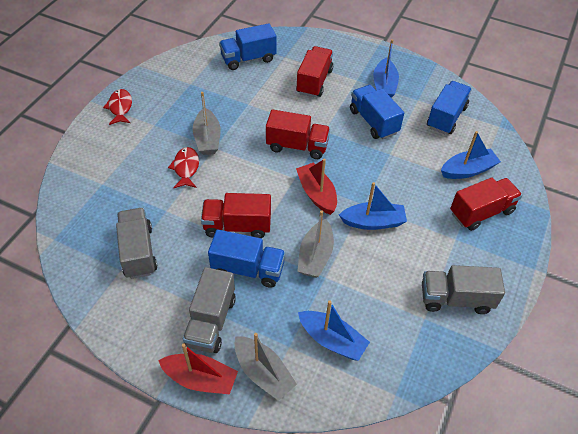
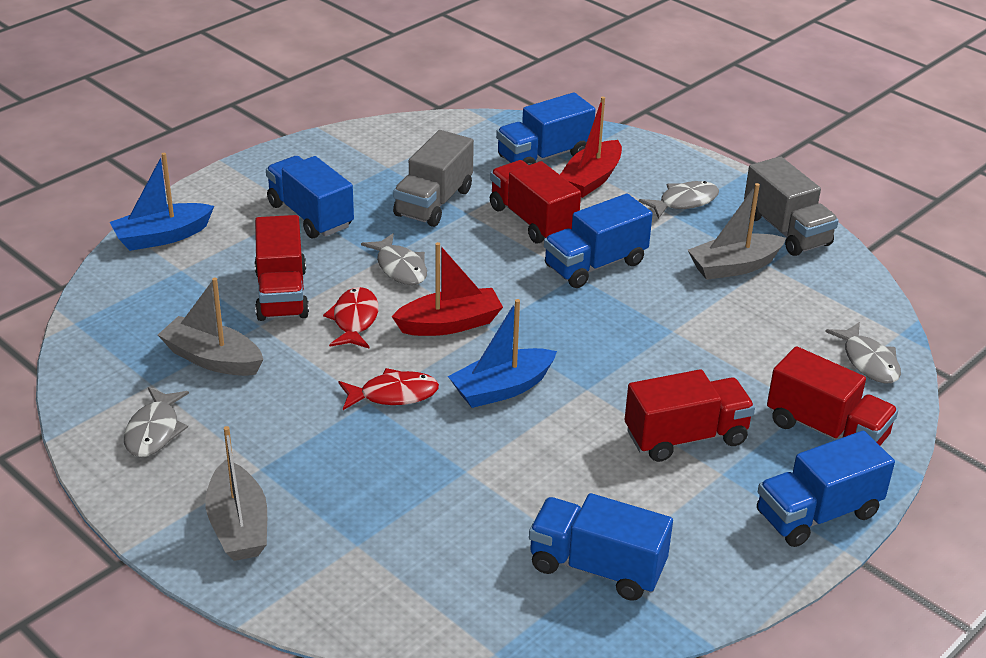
blue boat: [298,301,370,361] [339,182,407,230] [373,39,399,98] [441,131,501,179] = 4 -> [110,153,214,251] [448,299,557,408] = 2
blue truck: [208,229,285,288] [219,23,277,70] [350,85,404,139] [427,81,472,134] = 4 -> [266,156,354,238] [496,92,596,165] [529,493,673,601] [544,194,653,288] [757,431,895,547] = 5
grey fish: none = 0 -> [124,387,189,457] [361,233,427,285] [639,181,719,219] [825,322,901,384] = 4
grey truck: [116,208,157,279] [183,267,236,353] [422,265,505,314] = 3 -> [393,130,474,227] [744,156,839,256] = 2

